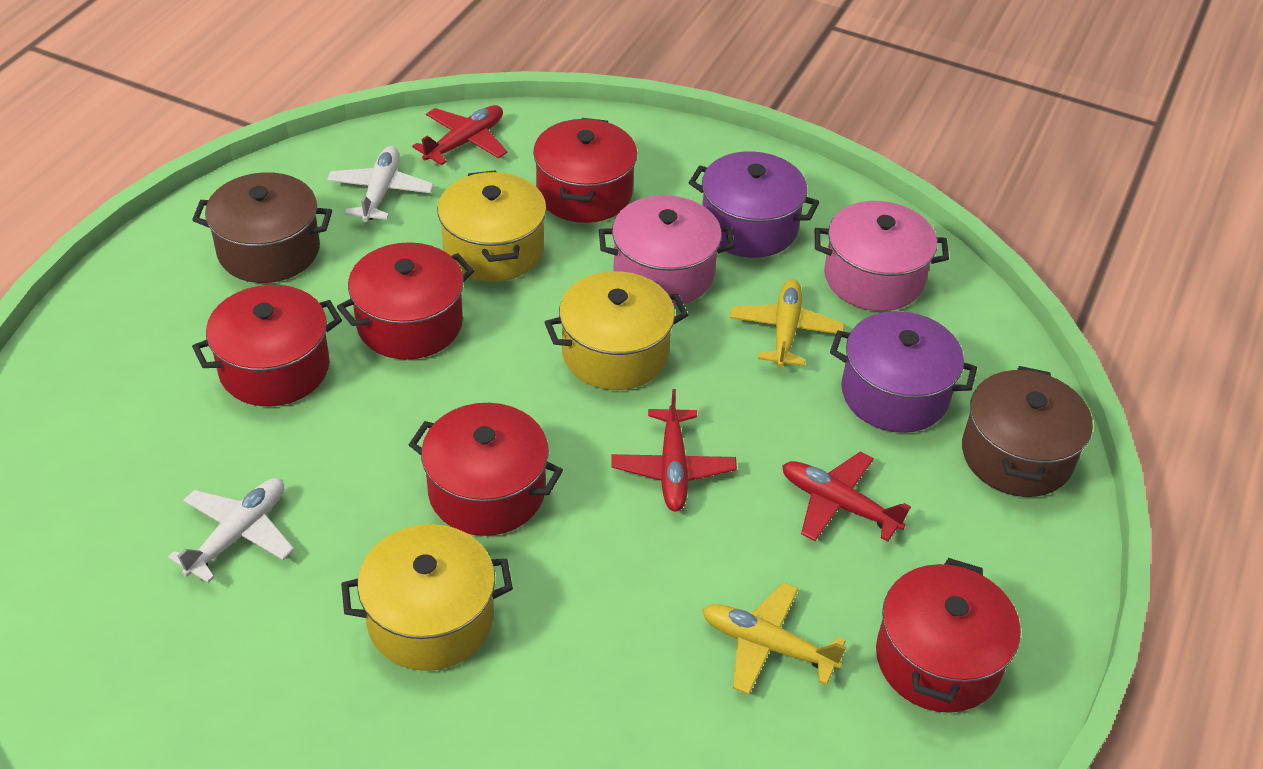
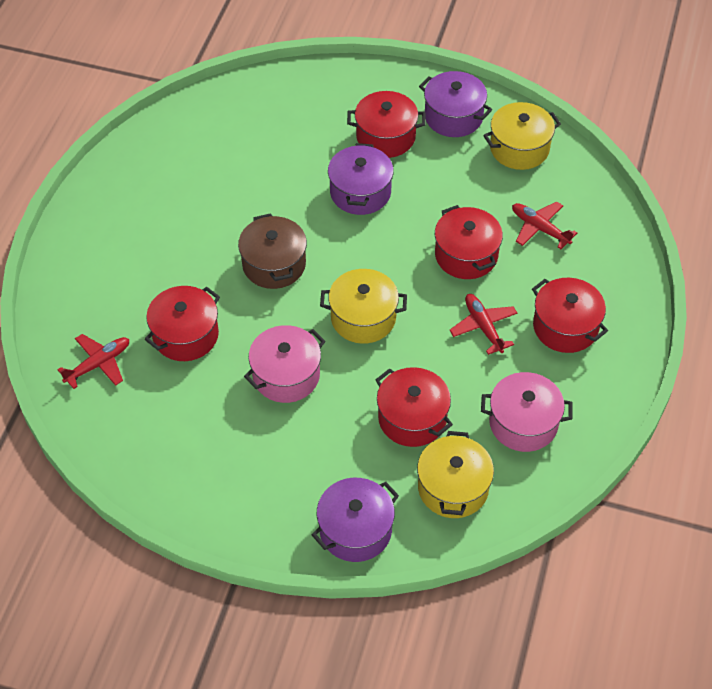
brown pot: [192,172,332,283] [962,366,1093,497] = 2 -> [238,213,307,289] = 1
purple pot: [689,151,819,258] [830,311,977,433] = 2 -> [312,478,399,562] [328,143,394,215] [419,71,492,137] = 3
white plane: [168,478,294,583] [327,146,434,222] = 2 -> none = 0
yellow plane: [702,582,846,695] [730,279,845,368] = 2 -> none = 0

